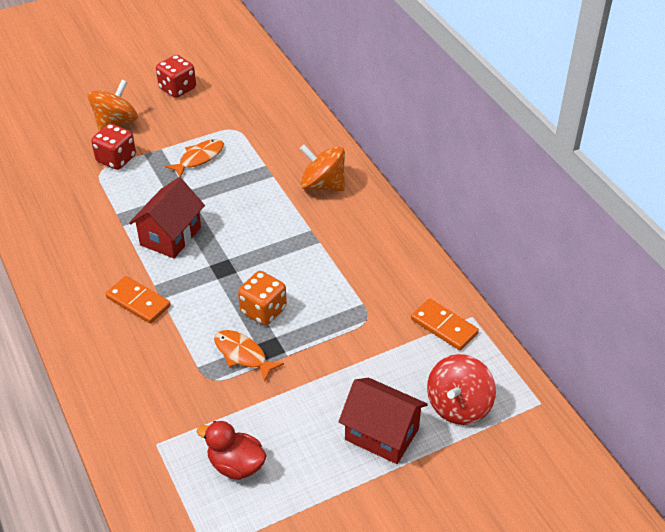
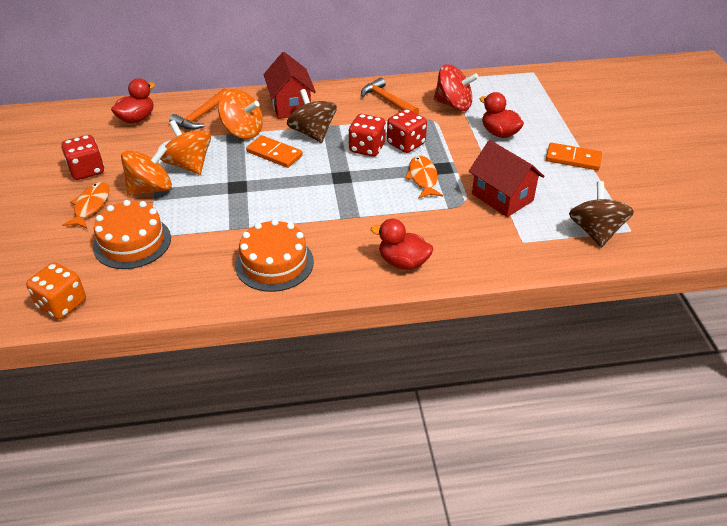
brown spinning top: none = 0 -> [287,89,337,143] [569,181,634,247] = 2
orange cake: none = 0 -> [93,200,171,269] [235,219,314,292] = 2
orange hammer: none = 0 -> [169,88,227,130] [361,78,419,114] = 2
orange spinning top: [88,79,138,131] [300,144,345,191] = 2 -> [121,145,172,196] [160,120,211,175] [218,89,263,139] = 3
red dice: [91,124,136,170] [156,55,196,98] = 2 -> [61,135,104,180] [348,114,386,157] [387,109,427,153] = 3
red duck: [197,421,267,480] = 1 -> [111,78,155,124] [371,219,433,270] [480,92,524,138] = 3

